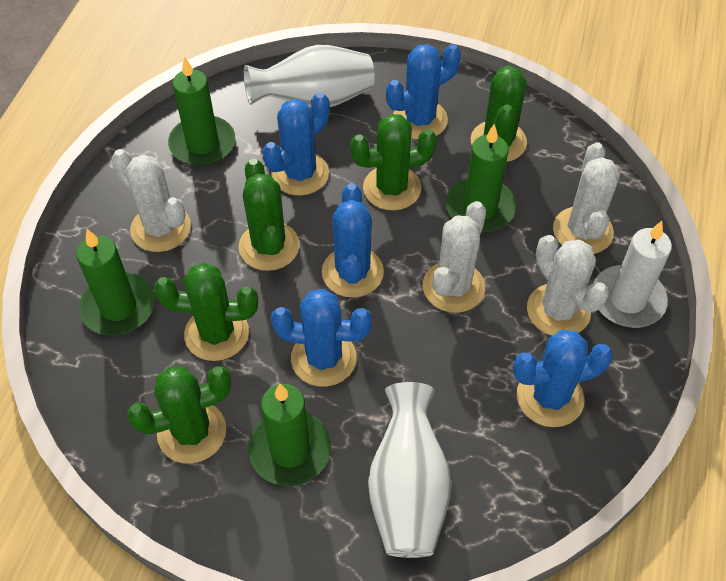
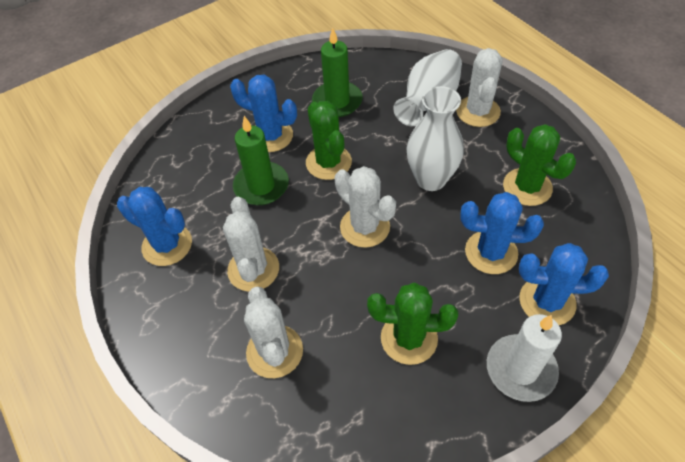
blue cactus: [262,92,330,196] [271,289,372,387] [322,183,384,298] [386,44,461,140] [513,330,613,427] = 5 -> [117,187,192,266] [230,75,297,152] [460,192,544,274] [519,243,609,325] = 4
green cactus: [127,366,232,463] [154,263,258,361] [239,159,300,271] [350,114,437,211] [471,65,527,162] = 5 -> [306,101,352,180] [367,282,458,365] [503,124,576,206] = 3
green candle: [76,229,155,335] [168,57,235,166] [248,384,331,486] [446,124,516,233] = 4 -> [233,116,289,205] [312,28,363,117] = 2

